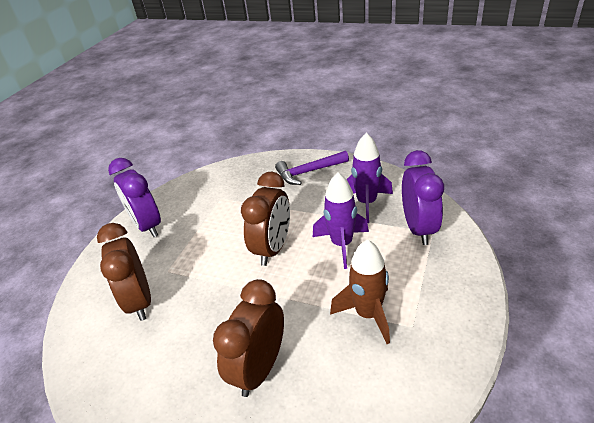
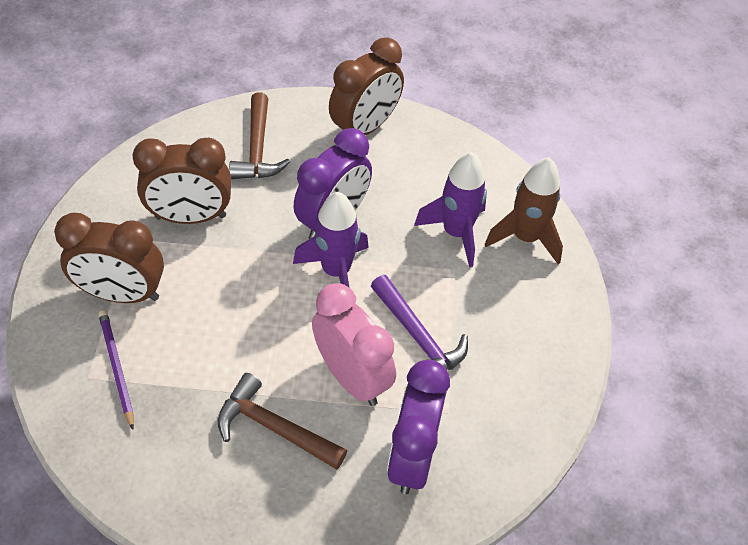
brown hammer: none = 0 -> [217,373,347,470] [229,92,290,179] = 2
pink clock: none = 0 -> [312,283,396,406] = 1
purple pencil: none = 0 -> [98,310,134,430] = 1

